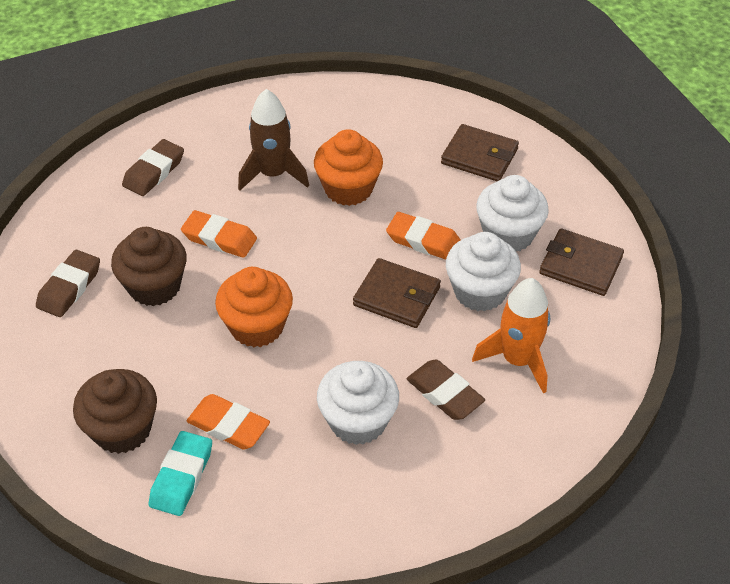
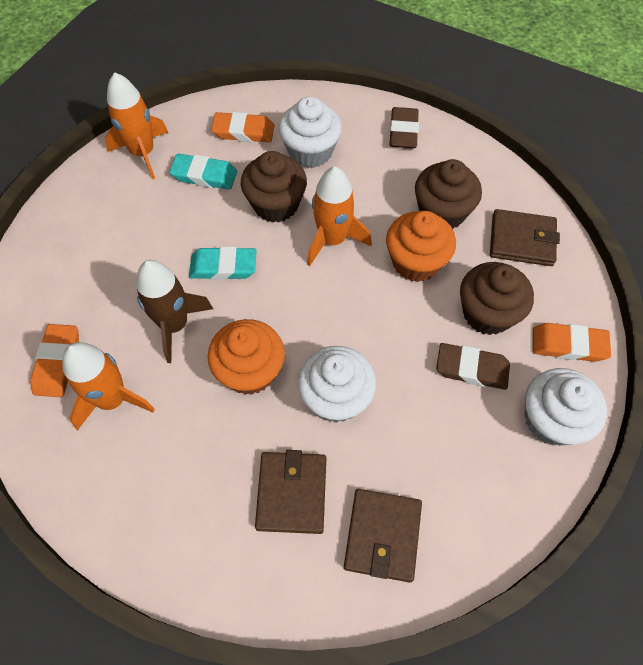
brown cupcake: [73,369,157,454] [111,227,187,306] = 2 -> [241,151,307,222] [415,159,482,229] [460,262,534,335] = 3
brown eraser: [36,250,100,317] [122,139,184,196] [407,360,485,420] = 3 -> [389,107,419,148] [436,343,510,390] = 2
orange rocket: [472,278,550,394] = 1 -> [62,342,155,430] [105,72,168,179] [307,166,371,266] = 3
turquoise eraser: [148,431,212,516] = 1 -> [169,154,237,190] [189,246,257,280] = 2

